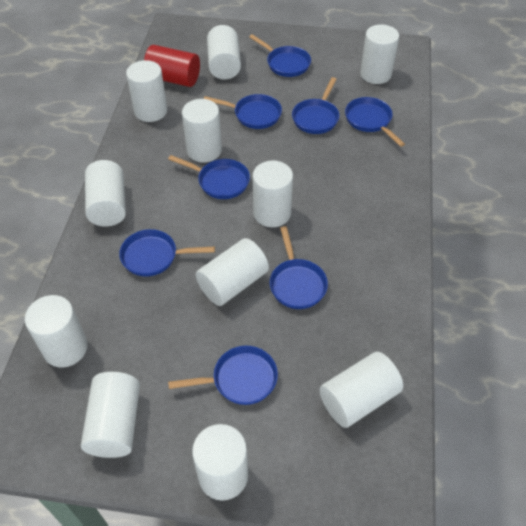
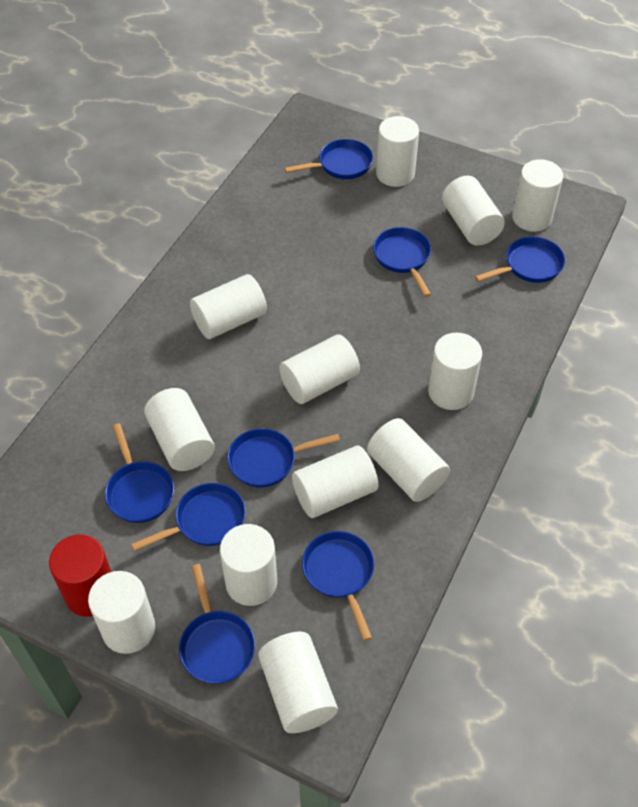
white cylinder: [25,295,88,367] [81,372,140,458] [85,160,126,226] [126,60,167,122] [182,99,222,163] [192,424,248,501] [196,238,269,306] [207,25,241,79] [253,160,293,227] [319,352,403,428] [360,25,399,84] = 11 -> [88,571,155,654] [144,388,215,471] [190,274,267,339] [220,524,277,606] [258,632,338,733] [279,334,360,404] [292,446,378,518] [367,418,450,502] [376,116,419,187] [428,333,482,410] [442,176,505,246] [512,159,563,232] = 12

